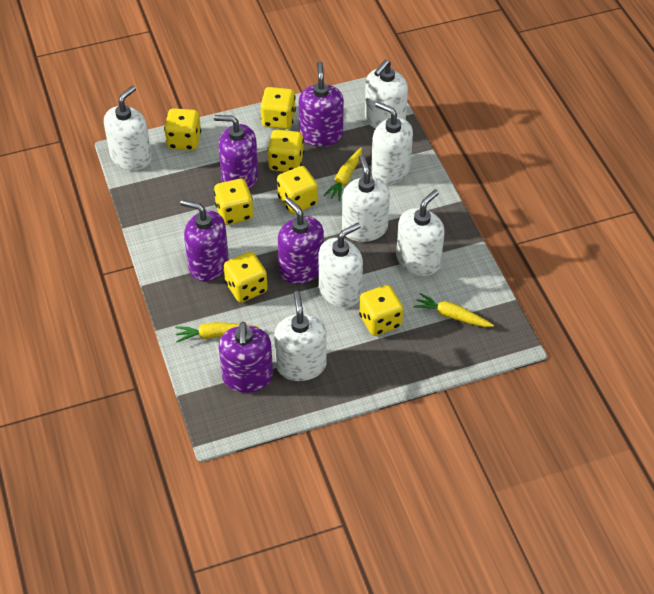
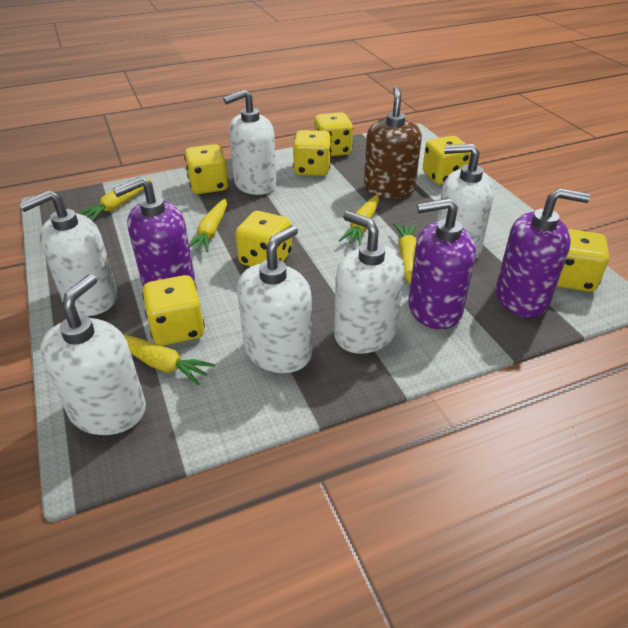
brown soap dispenser: none = 0 -> [364,87,422,198] = 1
purple soap dispenser: [180,200,229,281] [214,115,258,189] [218,322,273,393] [277,197,324,284] [299,61,344,147] = 5 -> [113,177,195,287] [408,198,476,330] [496,188,590,318] = 3
white soap dispenser: [104,86,152,170] [274,291,326,381] [319,223,363,308] [342,155,390,242] [365,60,408,129] [371,101,413,184] [396,189,445,276] = 7 -> [19,190,117,316] [40,274,146,435] [223,89,277,195] [237,225,312,373] [334,211,404,354] [437,144,494,258] = 6
yellow carrot: [175,322,259,343] [323,148,362,201] [413,293,494,327] = 3 -> [78,179,151,221] [123,334,215,385] [189,198,227,252] [339,194,379,245] [393,223,417,284] = 5

